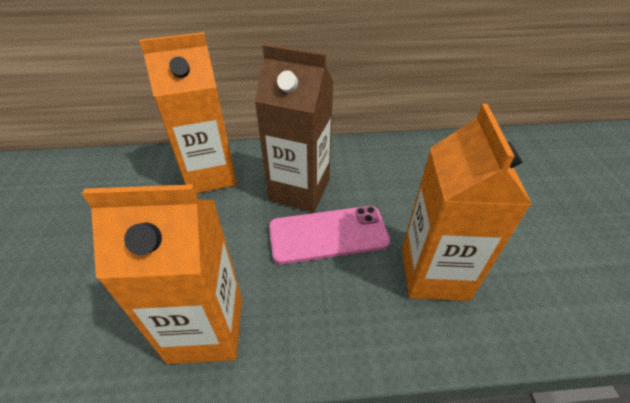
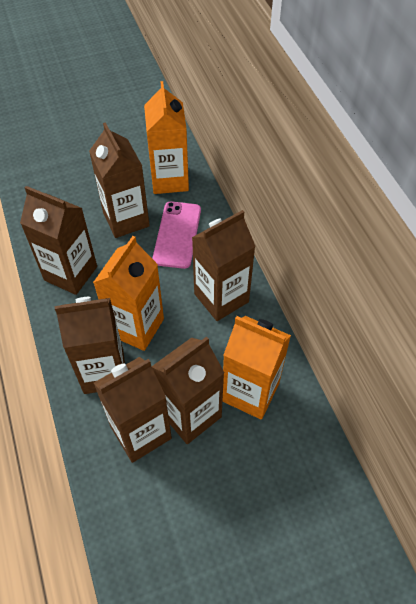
brown carton: [255,44,334,212] = 1 -> [20,186,97,295] [55,297,125,394] [89,122,150,238] [94,357,172,463] [151,336,224,444] [192,210,256,321] = 6

